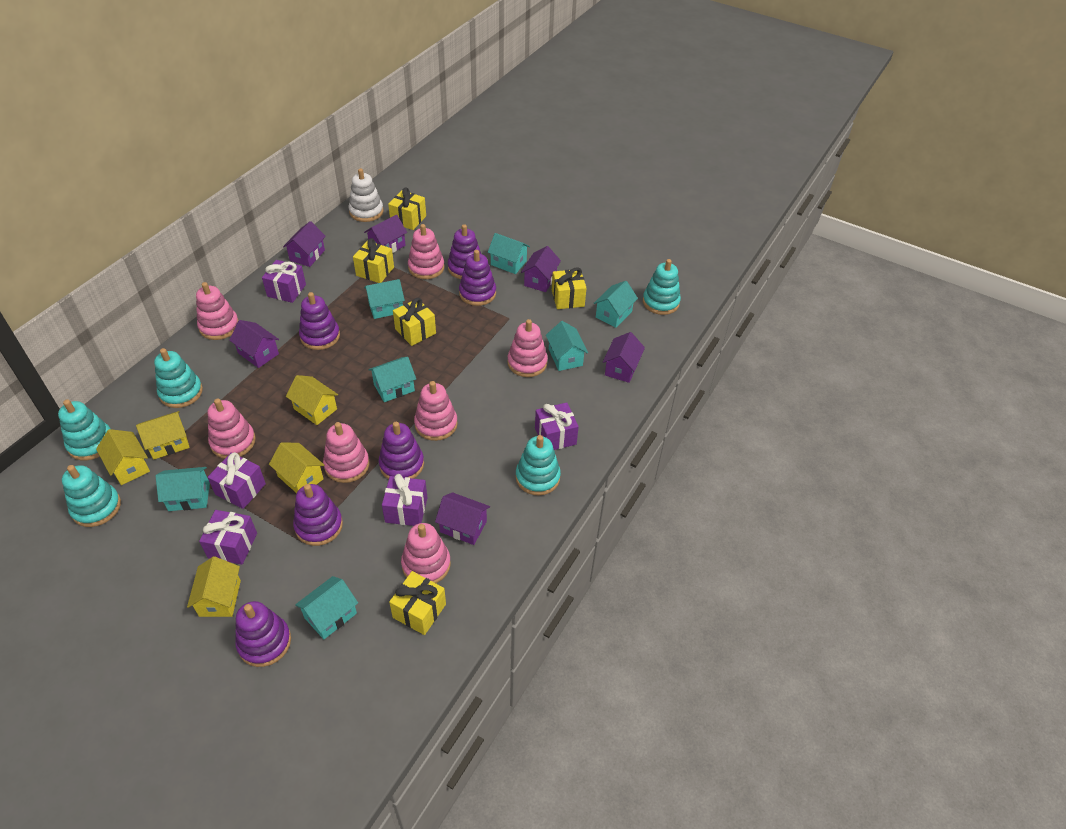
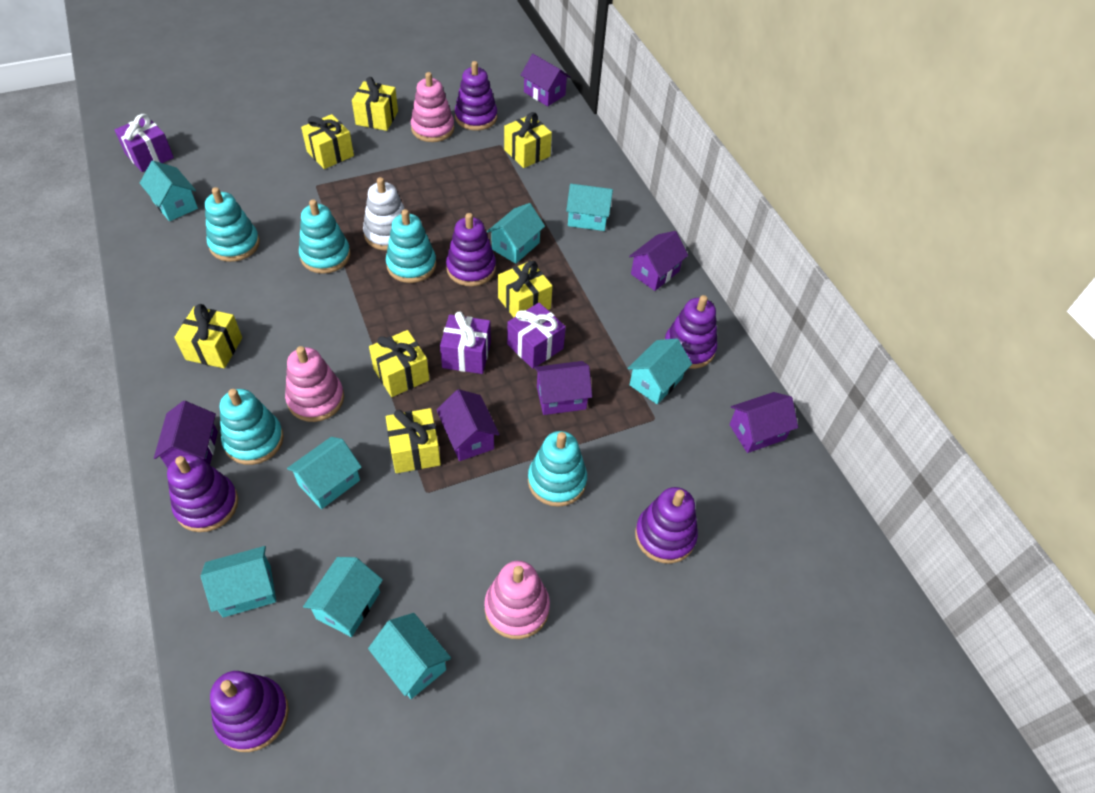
pink stacking toy: [196,282,239,340] [208,398,256,459] [323,422,369,483] [401,523,451,583] [408,224,445,279] [414,381,458,441] [507,319,548,377] = 7 -> [285,346,344,422] [411,72,454,142] [484,561,550,639] = 3
purple gift: [199,510,257,564] [208,452,266,509] [262,260,306,303] [382,474,427,526] [535,402,579,450] = 5 -> [115,114,174,172] [440,311,491,374] [507,303,566,369] = 3
turquoise house: [155,467,210,511] [295,576,358,639] [364,279,405,319] [368,357,416,402] [488,233,530,274] [546,321,588,371] [594,281,638,328] = 7 -> [140,160,198,221] [201,546,276,617] [287,437,362,509] [303,557,383,637] [368,613,451,699] [487,203,545,264] [566,184,613,231] [627,338,692,404] = 8
yellow gift: [353,238,394,283] [388,187,426,230] [389,571,446,635] [393,298,436,346] [552,267,587,309] = 5 -> [174,304,242,368] [301,114,354,169] [352,77,398,131] [369,330,429,397] [386,408,441,473] [498,261,552,317] [504,112,552,168] = 7
yellow house: [96,429,150,485] [136,411,190,460] [187,556,241,617] [269,442,324,493] [286,375,338,425] = 5 -> none = 0

